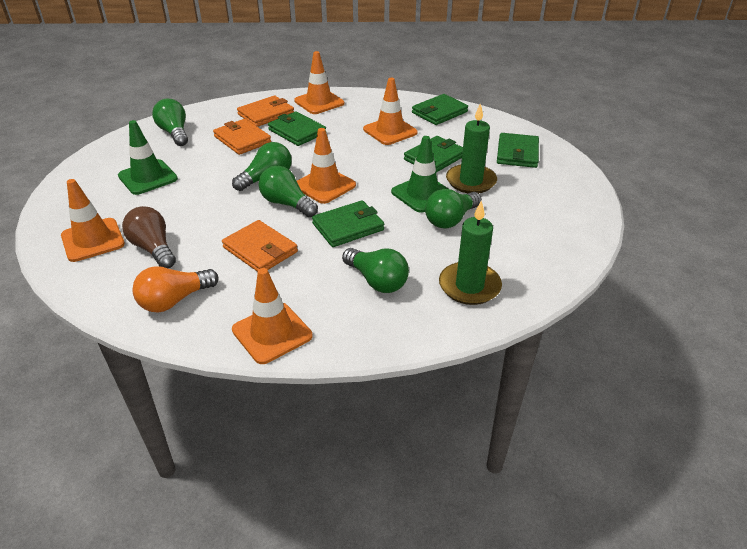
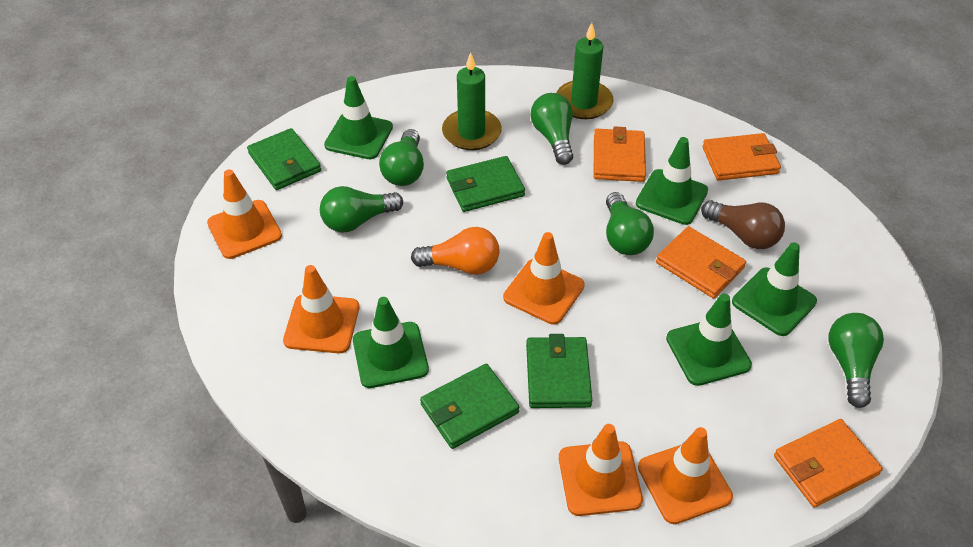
green traffic cone: [118,120,178,195] [391,136,448,213] = 2 -> [324,76,393,159] [353,297,429,388] [636,137,708,225] [666,293,752,386] [732,242,817,336] = 5
green wallet: [268,111,326,146] [312,200,384,247] [404,136,463,173] [412,94,468,125] [497,133,539,168] = 5 -> [247,128,321,190] [420,364,519,449] [446,156,525,212] [526,334,592,408] = 4
orange wallet: [213,119,271,155] [222,220,298,272] [237,96,294,127] = 3 -> [593,126,646,182] [656,226,746,299] [702,133,781,181] [774,419,883,508] = 4

